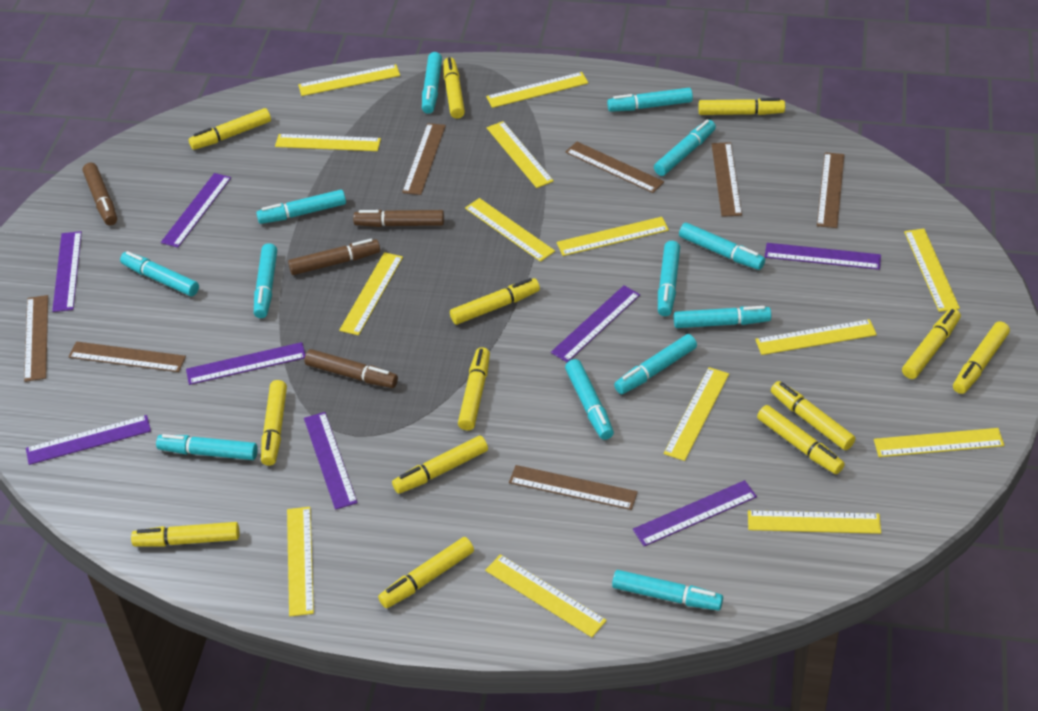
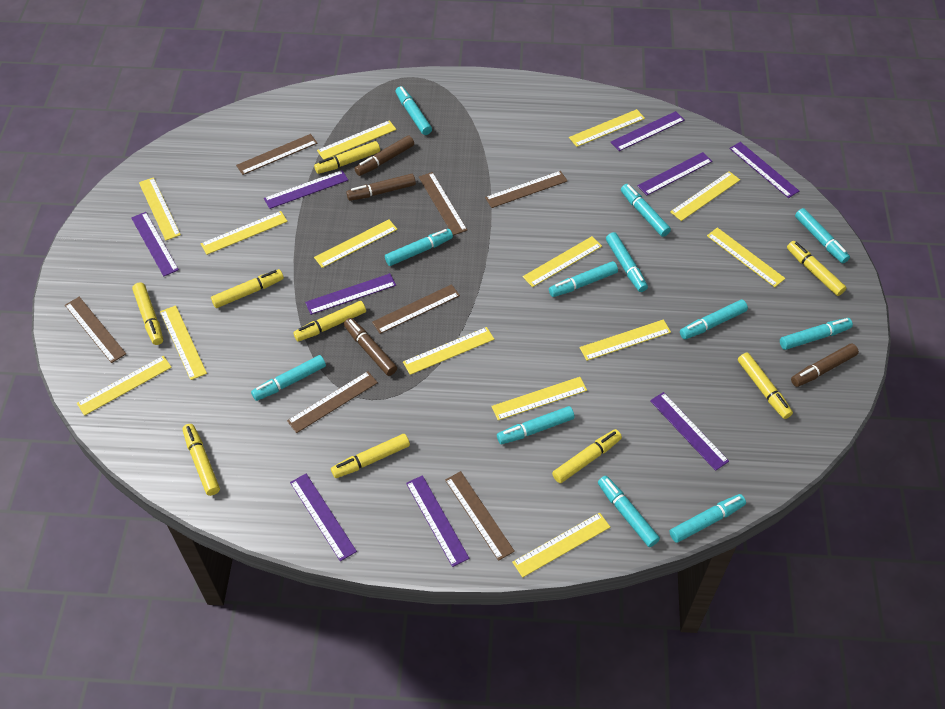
purple ruler: [26,415,151,465] [52,231,82,312] [161,173,231,248] [186,342,305,385] [304,412,358,510] [551,285,640,362] [633,480,757,546] [765,243,881,270] = 8 -> [131,212,179,276] [264,170,348,209] [290,474,357,561] [305,273,396,315] [406,475,470,567] [611,111,685,151] [638,152,712,195] [650,392,729,471] [729,142,799,198] = 9
turquoise marker: [120,251,199,296] [156,434,258,460] [254,243,277,318] [256,190,346,224] [422,52,442,114] [565,359,614,440] [607,88,693,112] [612,570,723,611] [614,334,697,394] [654,120,716,176] [658,241,680,316] [674,306,771,328] [679,223,765,270] = 13 -> [251,355,326,401] [385,229,453,266] [396,86,432,135] [497,406,575,444] [549,261,618,297] [598,476,660,547] [606,232,648,292] [621,184,671,237] [670,494,746,543] [680,300,748,339] [780,318,853,350] [795,208,850,263] = 12
yellow marker: [131,522,239,547] [189,108,271,150] [261,380,287,466] [378,537,474,608] [392,435,488,494] [443,57,465,119] [450,278,540,325] [458,347,490,431] [699,98,785,115] [757,405,845,474] [771,381,856,450] [902,308,961,379] [953,321,1010,394] = 13 -> [132,282,163,345] [182,424,220,496] [211,269,284,308] [293,301,366,342] [314,141,380,174] [331,434,410,478] [552,429,622,483] [738,353,793,419] [787,241,847,296] = 9

